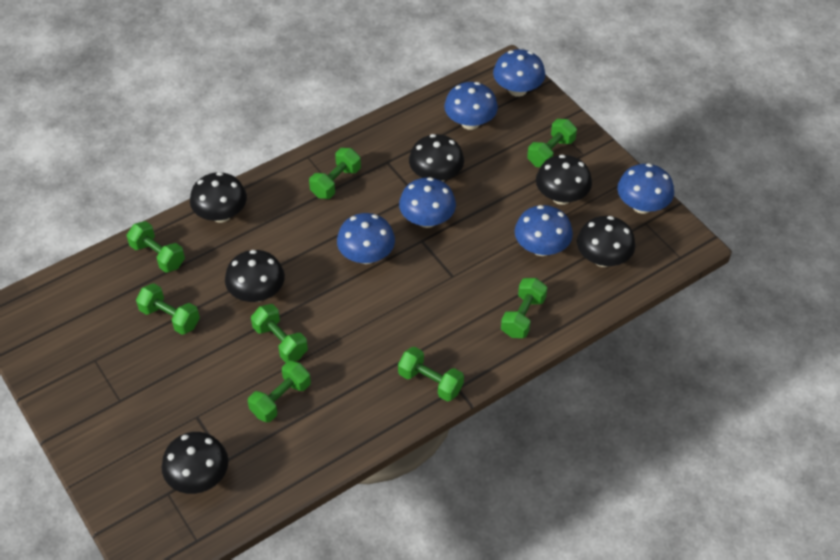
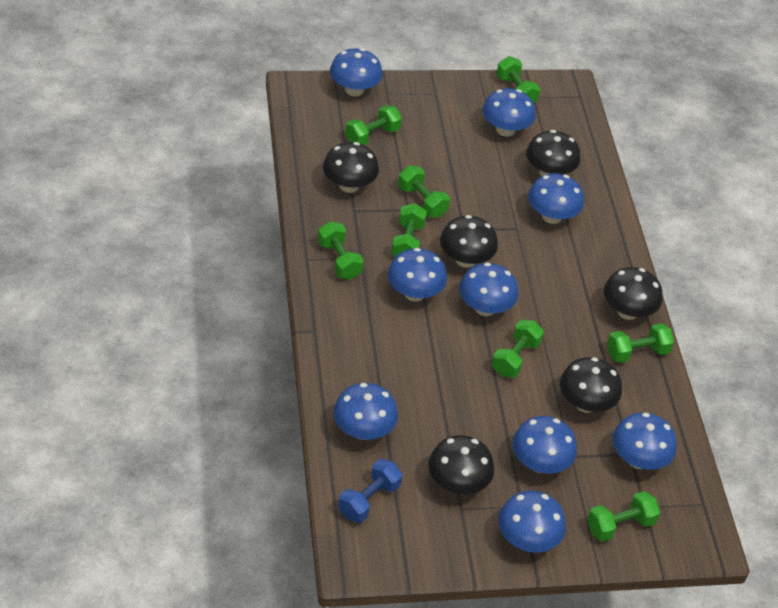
blue dumbbell: none = 0 -> [338,459,402,523] = 1
blue mushroom: [337,213,395,264] [399,177,456,228] [444,82,498,130] [493,49,545,97] [515,205,573,256] [617,163,674,214] = 6 -> [330,48,383,96] [333,383,398,440] [388,248,447,301] [459,263,519,316] [482,88,536,137] [498,491,566,553] [512,416,577,474] [528,173,584,224] [612,412,677,470] = 9

